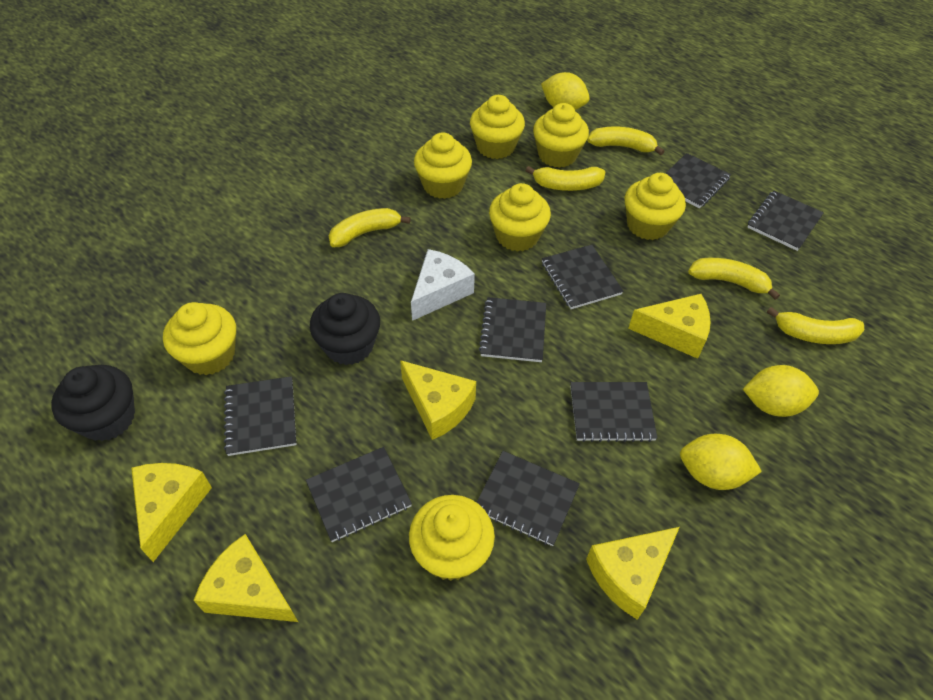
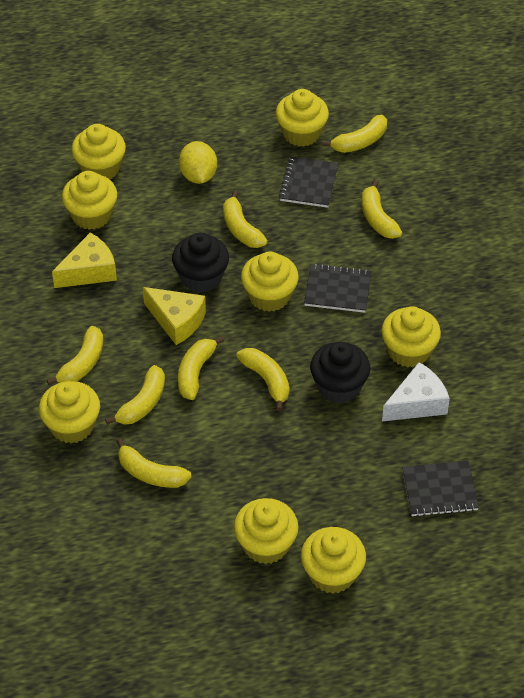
black notebook: [224,376,296,456] [306,447,412,542] [476,451,580,546] [479,297,546,362] [542,245,624,309] [571,382,657,442] [665,153,731,208] [747,191,824,251] = 8 -> [279,157,339,208] [304,263,372,313] [402,461,479,517] = 3
yellow banana: [329,208,411,247] [526,166,605,191] [587,127,664,155] [688,258,780,300] [767,307,864,344] = 5 -> [47,326,103,385] [105,365,165,425] [116,438,191,488] [178,336,225,400] [223,191,268,248] [236,348,290,411] [322,115,387,153] [362,180,402,239] = 8
yellow cheese: [131,463,212,562] [193,534,298,622] [400,360,476,440] [586,527,680,620] [628,294,711,359] = 5 -> [52,232,117,288] [143,287,206,345] = 2
yellow cupcake: [163,302,236,375] [409,495,495,581] [414,132,472,199] [470,95,525,159] [489,183,551,252] [533,103,589,168] [625,173,686,240] = 7 -> [39,381,100,444] [62,171,117,230] [71,124,126,179] [234,498,299,564] [241,252,299,312] [276,89,329,147] [301,527,366,594] [381,306,441,368] = 8
yellow lemon: [541,72,590,110] [680,434,762,490] [743,365,819,417] = 3 -> [179,141,217,184] = 1

